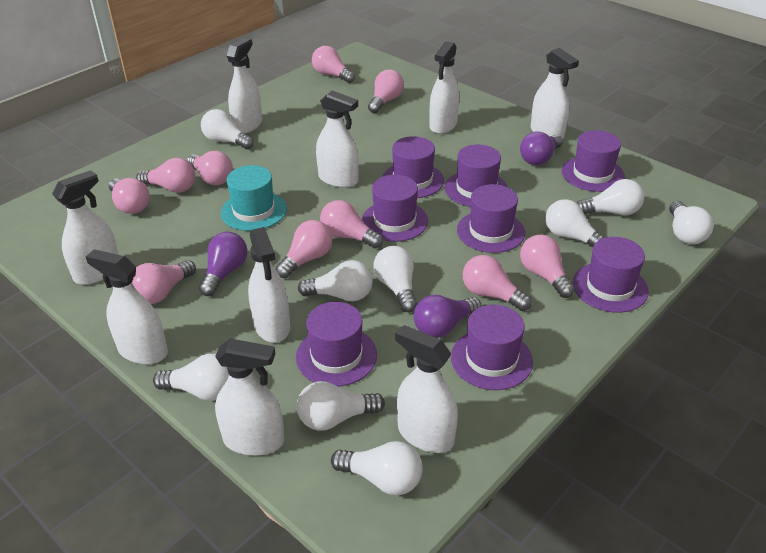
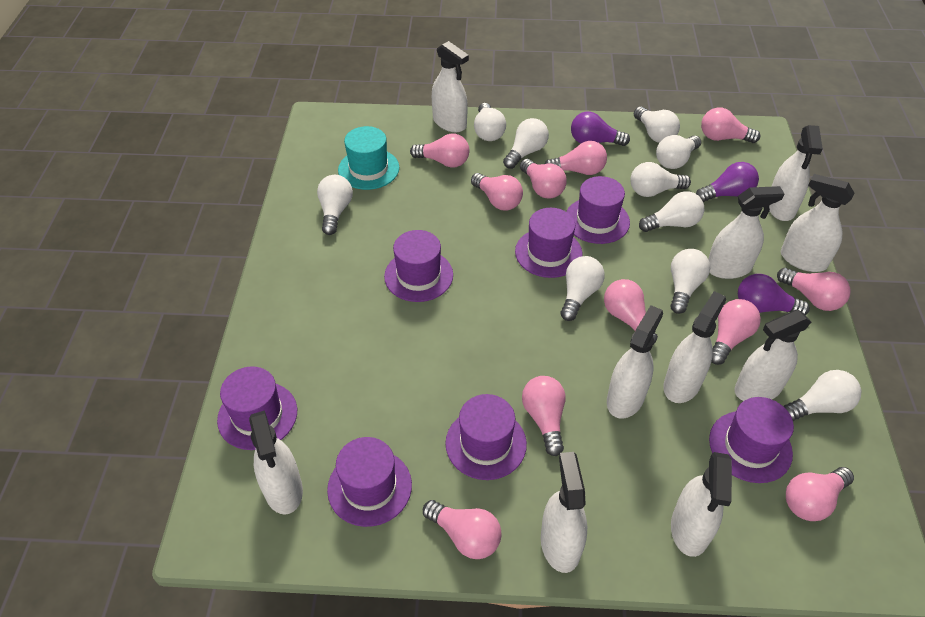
pink light bulb: [109,178,150,214] [132,260,196,304] [136,158,195,193] [187,151,233,185] [275,220,332,278] [312,46,355,83] [320,200,383,249] [368,69,404,113] [463,255,532,311] [520,235,575,298] = 10 -> [410,133,470,168] [423,500,502,559] [471,173,523,210] [520,159,567,199] [522,376,566,456] [545,141,607,175] [604,279,658,345] [701,107,760,143] [711,299,761,365] [777,268,850,311] [786,467,854,521] = 11
purple hat: [296,302,377,387] [362,175,428,242] [382,136,444,198] [445,145,508,207] [451,305,533,390] [457,184,525,253] [562,130,625,192] [573,237,649,313] = 8 -> [217,366,297,450] [327,437,412,527] [384,230,453,302] [445,394,527,480] [515,208,583,278] [566,176,630,244] [709,397,794,483] = 7
white light bulb: [153,354,229,401] [201,109,254,149] [297,381,385,431] [298,260,373,301] [331,441,423,495] [374,246,417,312] [545,199,605,247] [577,179,644,215] [669,201,713,244] = 9 -> [317,175,353,235] [474,103,506,141] [503,118,549,169] [560,256,605,321] [630,162,691,197] [634,107,680,143] [639,191,704,232] [656,135,701,169] [670,249,710,314] [783,370,861,421] = 10
white spray bottle: [52,170,119,285] [86,249,168,364] [215,338,284,456] [227,38,262,134] [248,227,290,343] [316,90,359,188] [396,325,458,453] [429,41,459,134] [531,48,579,138] = 9 -> [249,410,303,515] [432,41,469,132] [541,452,587,573] [607,305,663,419] [663,291,726,403] [671,452,732,557] [708,186,785,279] [734,310,811,401] [769,125,823,221] [781,174,854,272] = 10

